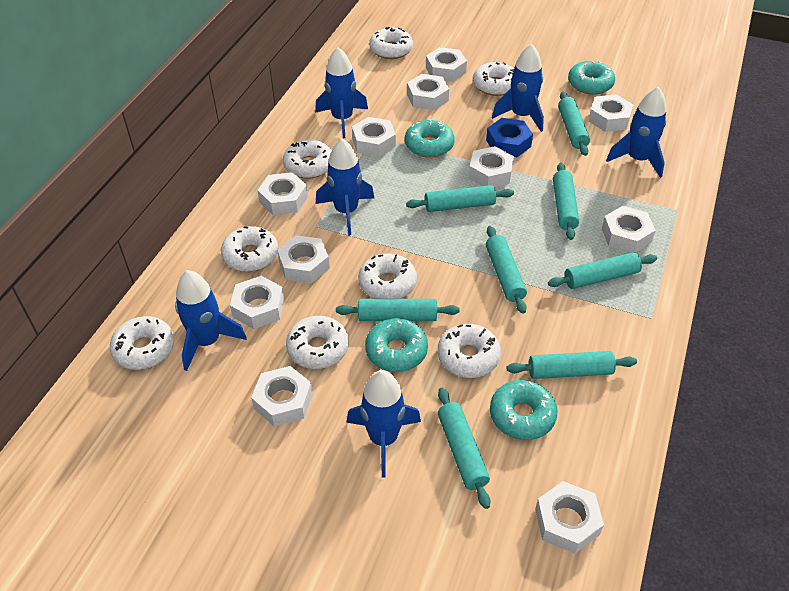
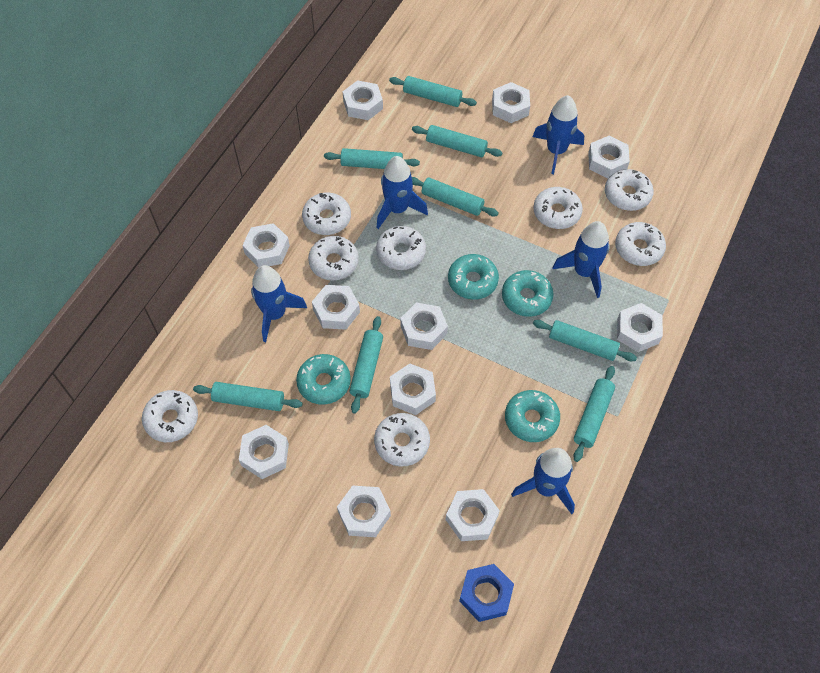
blue rocket: [175,270,247,371] [315,47,368,138] [316,139,374,236] [346,370,421,477] [492,44,544,132] [606,87,666,178] = 6 -> [251,265,307,342] [376,156,428,229] [511,448,575,514] [533,95,584,174] [552,221,610,298] = 5

